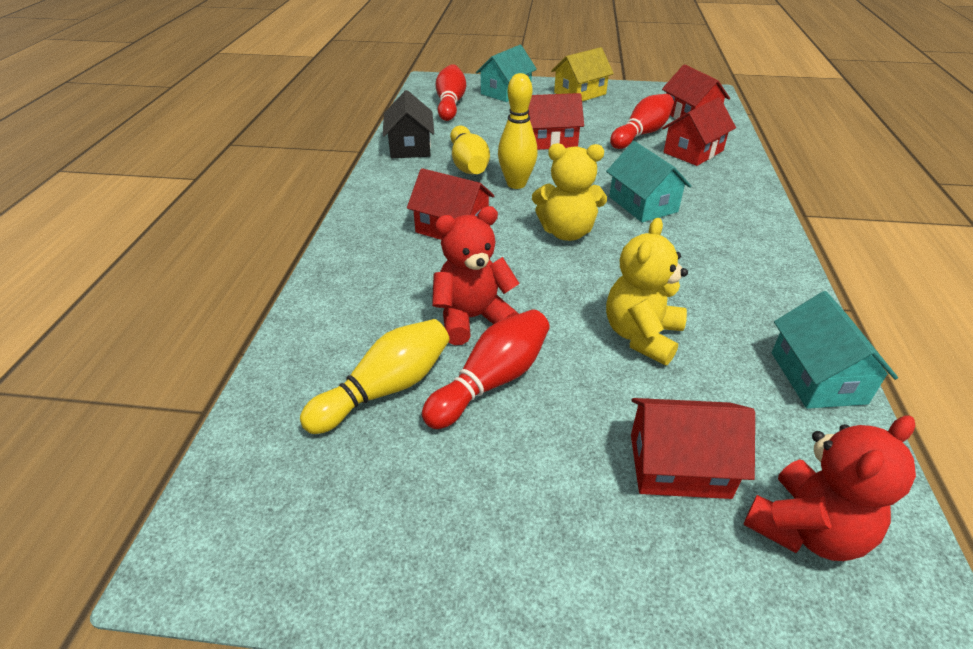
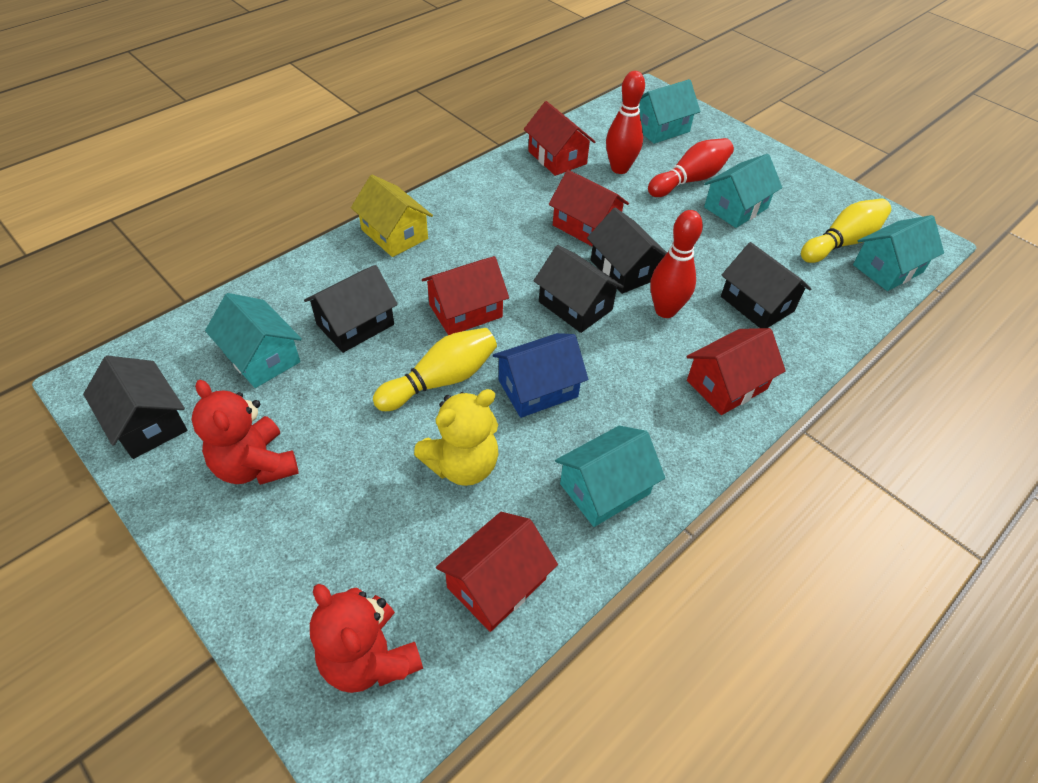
black house: [383,90,434,158] = 1 -> [83,356,188,459] [304,265,398,353] [534,245,624,333] [587,208,667,294] [721,242,811,328] = 5
blue house: none = 0 -> [493,333,588,418] = 1
turquoise house: [476,45,537,102] [606,141,691,223] [772,291,898,409] = 3 -> [205,293,302,388] [555,426,665,527] [639,79,700,144] [704,154,782,228] [853,215,944,291] = 5
yellow bowling pin: [300,319,450,434] [450,125,490,174] [498,73,538,189] = 3 -> [373,328,497,411] [801,198,891,263] = 2
yellow teddy bear: [532,143,607,241] [606,218,688,365] = 2 -> [414,389,498,486] = 1

